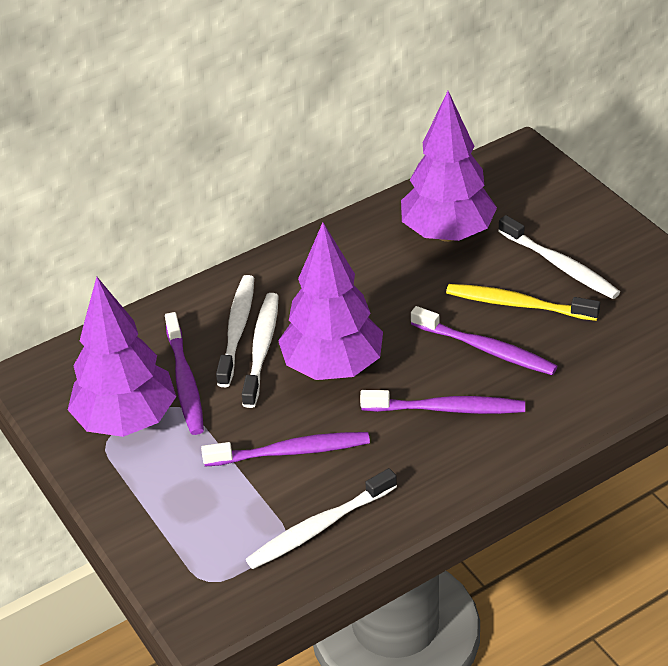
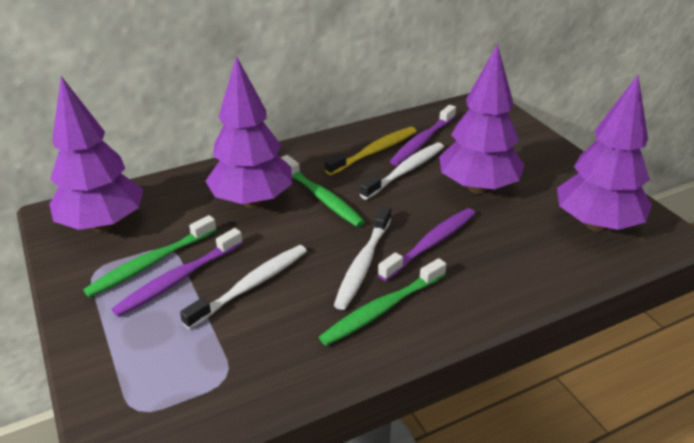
green toothbrush: none = 0 -> [83,215,216,298] [281,155,365,227] [319,258,446,346] = 3
purple toothbrush: [165,312,204,435] [201,432,370,467] [360,390,525,414] [411,306,557,375] = 4 -> [112,228,243,317] [378,208,476,281] [390,105,456,166] = 3
purple tree: [68,277,176,437] [278,222,383,380] [401,91,497,242] = 3 -> [49,76,144,232] [205,56,293,208] [439,44,525,194] [557,75,652,232] = 4
white toothbrush: [216,275,254,387] [242,293,279,408] [246,468,397,569] [498,215,620,299] = 4 -> [180,245,307,330] [334,206,391,310] [360,142,444,200] = 3

